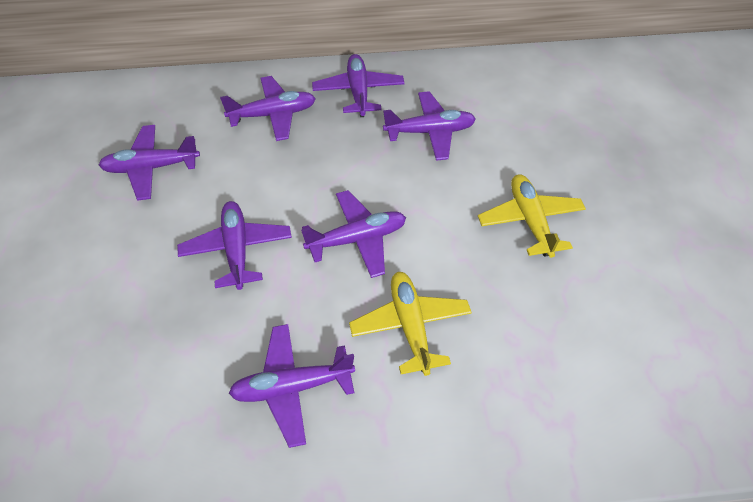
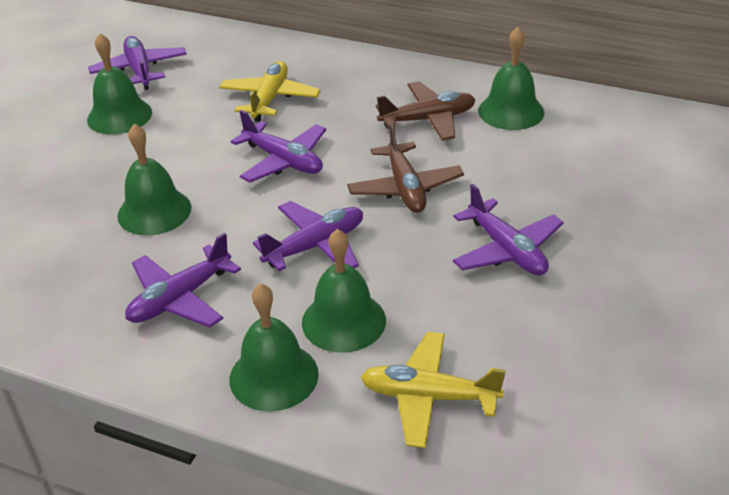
brown plane: none = 0 -> [347,123,464,213] [376,81,475,141] = 2
green bell: none = 0 -> [87,33,152,134] [117,124,191,236] [230,283,319,412] [302,229,386,353] [478,27,544,130] = 5
purple plane: [99,125,200,201] [177,201,292,290] [220,76,316,141] [229,324,355,448] [301,190,406,278] [312,54,405,117] [383,91,476,161] = 7 -> [88,36,187,90] [125,233,241,327] [231,110,326,182] [253,201,363,271] [453,184,564,275] = 5

